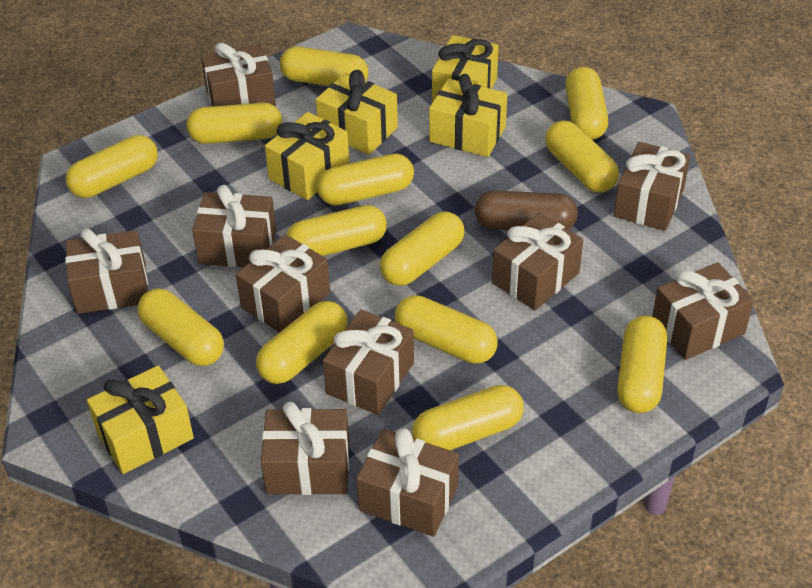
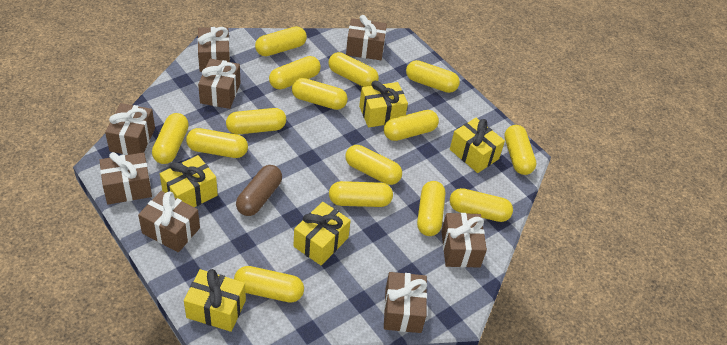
brown gift: [65,228,148,314] [192,185,277,267] [201,42,276,106] [236,234,330,332] [261,402,349,495] [323,309,414,415] [356,428,459,537] [492,213,583,310] [614,142,690,231] [652,262,754,360] = 10 -> [99,152,152,204] [105,103,155,155] [138,191,200,252] [197,27,230,72] [198,59,240,109] [346,15,387,60] [384,272,427,333] [441,213,487,268] = 8
yellow capsule: [66,135,158,198] [137,288,224,366] [187,103,282,144] [256,301,348,384] [280,46,369,86] [286,205,387,256] [317,153,414,206] [380,212,465,286] [395,295,497,364] [412,385,524,450] [545,120,619,193] [565,67,608,140] [617,316,667,413] = 13 -> [152,113,189,164] [186,128,248,158] [226,108,286,134] [234,266,304,303] [255,26,307,56] [269,56,321,89] [292,78,348,110] [328,52,379,87] [329,181,393,207] [345,145,402,185] [384,110,439,141] [406,60,460,93] [417,181,445,236] [450,188,513,222] [504,125,537,175] = 15

